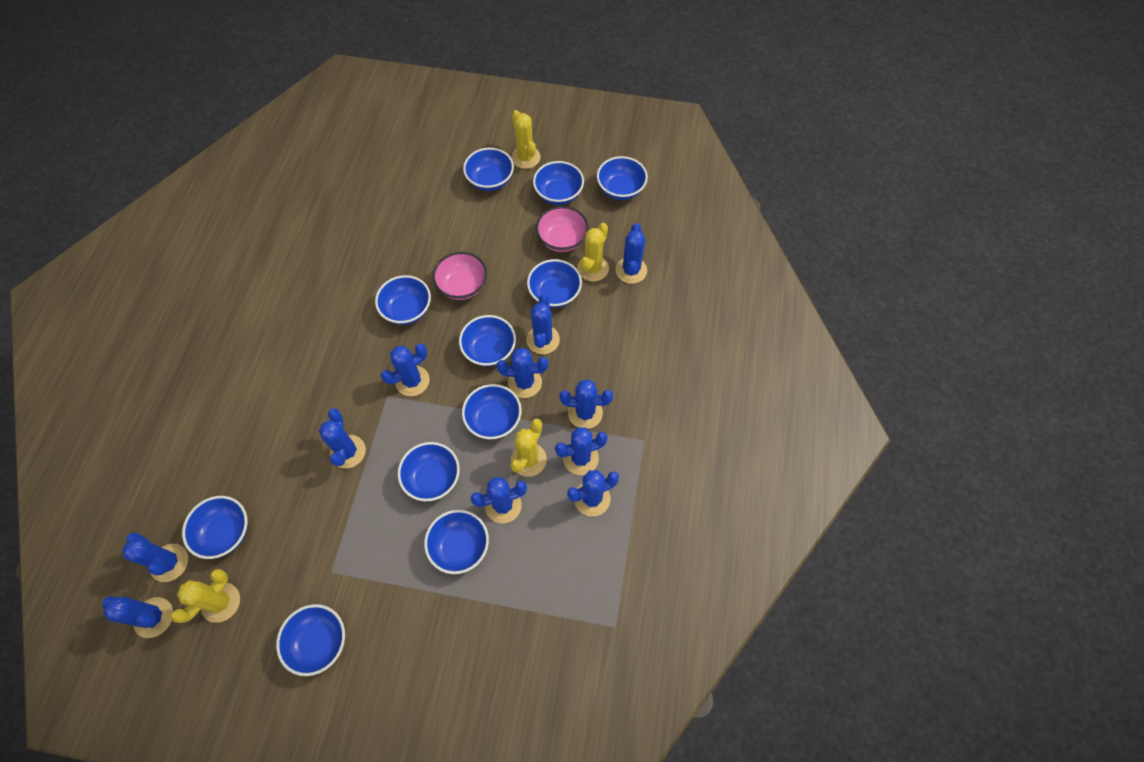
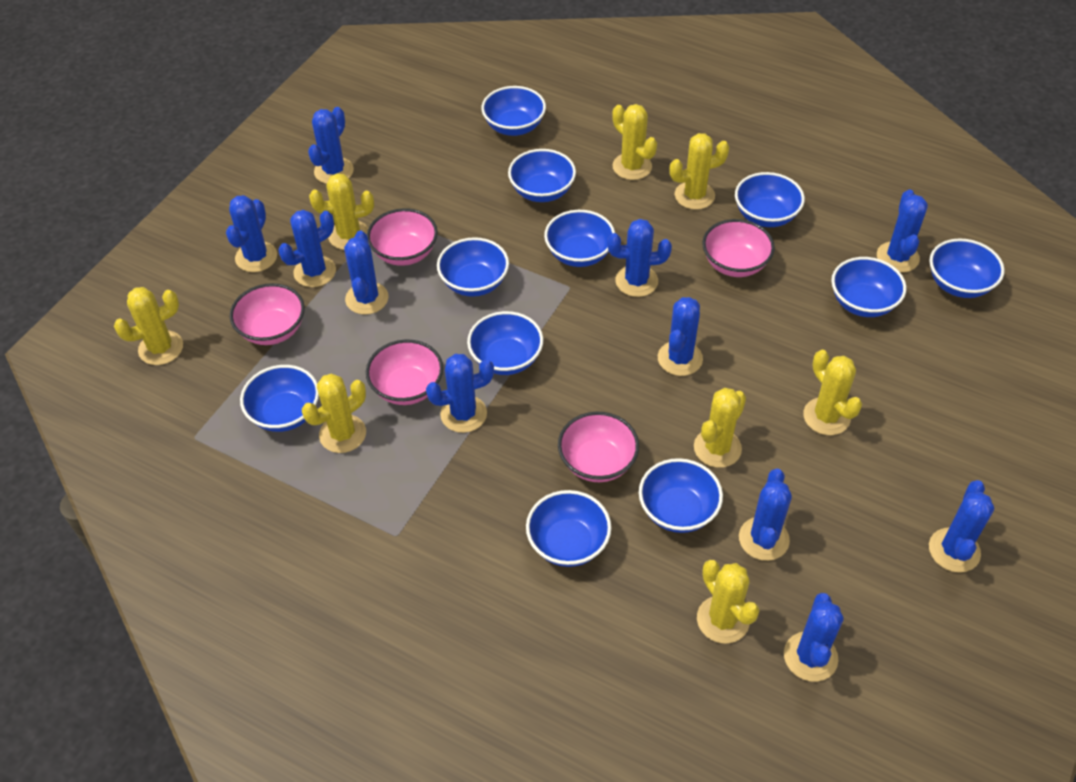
pink bowl: [433,252,487,300] [536,206,589,252] = 2 -> [230,283,305,345] [366,339,443,405] [367,208,438,266] [558,412,639,482] [702,219,775,277] = 5
yellow cactus: [171,569,240,623] [510,418,547,477] [511,110,541,169] [577,223,609,282] = 4 -> [114,287,183,365] [302,373,366,453] [309,173,374,250] [612,104,657,180] [669,133,729,210] [694,388,746,468] [697,560,760,644] [803,350,862,435] = 8

